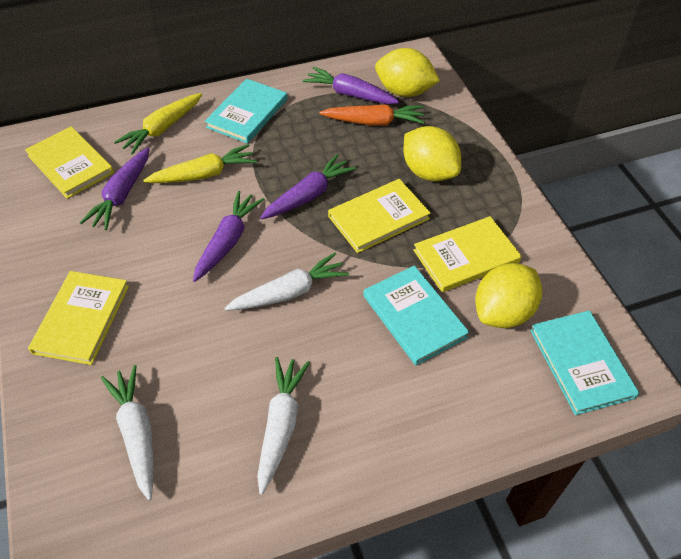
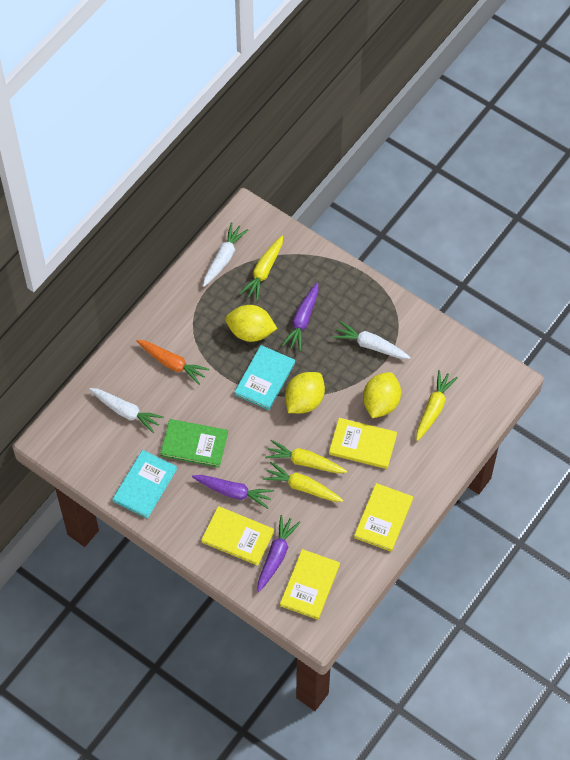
green book: none = 0 -> [160,419,228,468] = 1
purple carrot: [80,147,150,230] [193,191,265,282] [260,154,356,219] [303,67,400,104] = 4 -> [192,475,274,509] [257,515,301,592] [282,282,318,351] = 3
turquoise book: [205,79,288,144] [363,266,469,365] [530,311,639,415] = 3 -> [112,450,177,519] [234,345,295,410] = 2
yellow carrot: [114,93,202,155] [143,144,257,183] = 2 -> [239,236,283,301] [263,462,343,502] [265,440,347,473] [416,370,458,441] = 4

